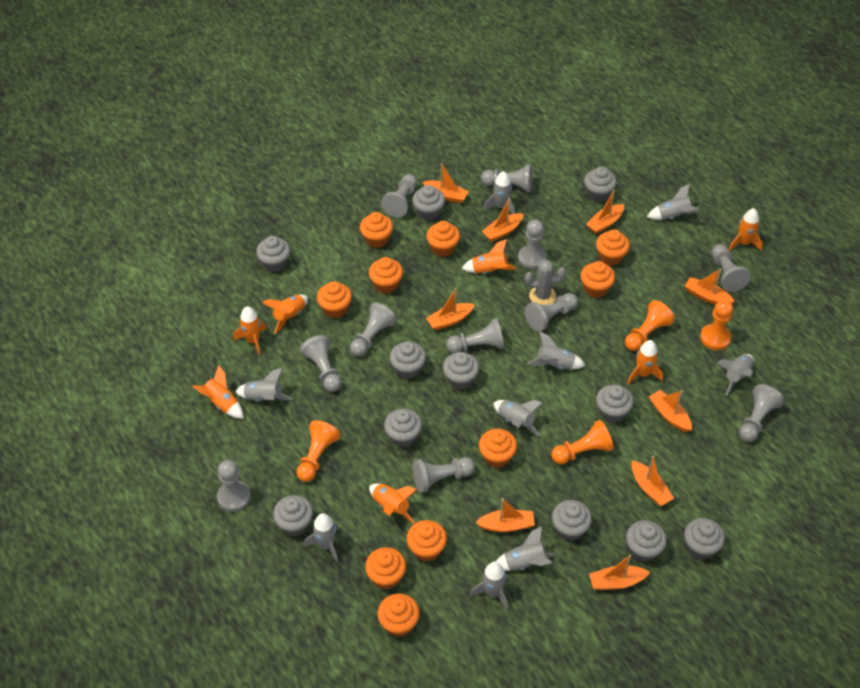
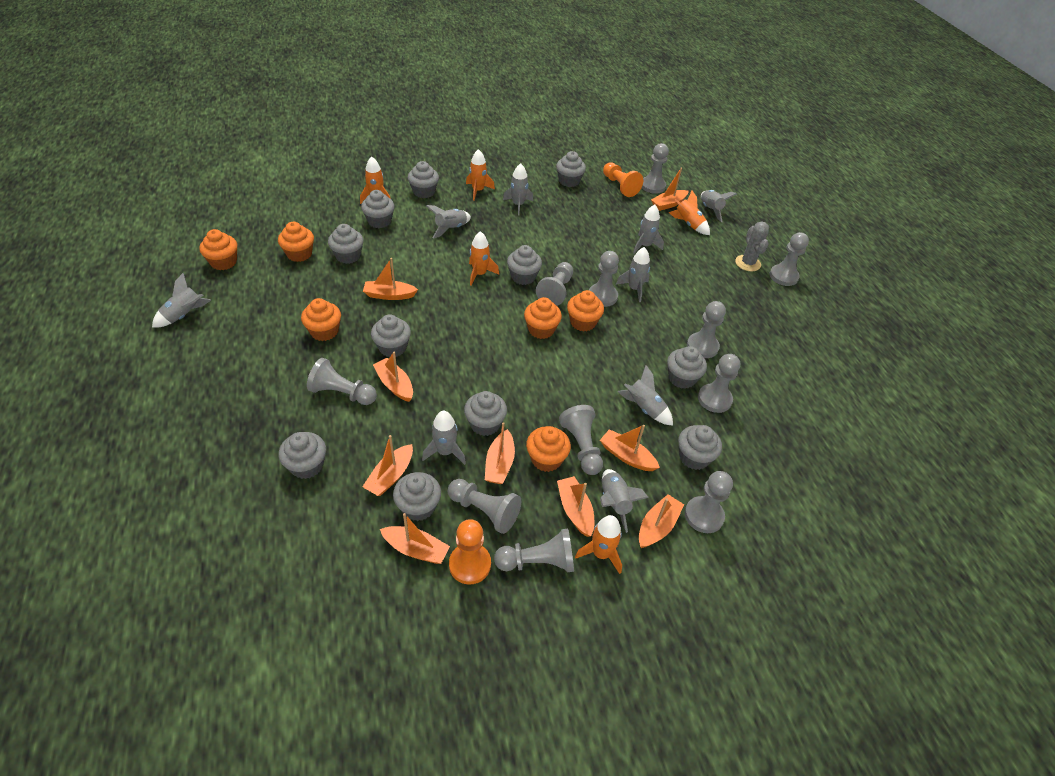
orange cupcake: [317,281,352,318] [360,212,393,248] [365,547,406,590] [369,257,403,294] [377,593,420,637] [406,520,447,562] [426,221,460,257] [479,429,517,468] [580,261,615,298] [596,229,630,266] = 10 -> [199,229,237,270] [278,222,314,262] [301,298,341,341] [524,297,562,339] [526,426,571,472] [567,290,604,332] = 6
orange pawn: [297,420,341,482] [551,420,614,464] [625,300,675,351] [700,300,733,350] = 4 -> [449,519,491,584] [603,162,643,197] = 2
orange rocket: [193,365,244,419] [233,306,267,355] [262,295,308,334] [369,483,417,524] [461,239,516,274] [627,340,663,384] [729,208,763,251] = 7 -> [360,156,391,204] [466,149,495,201] [469,231,499,286] [575,515,622,574] [668,191,710,235] = 5

